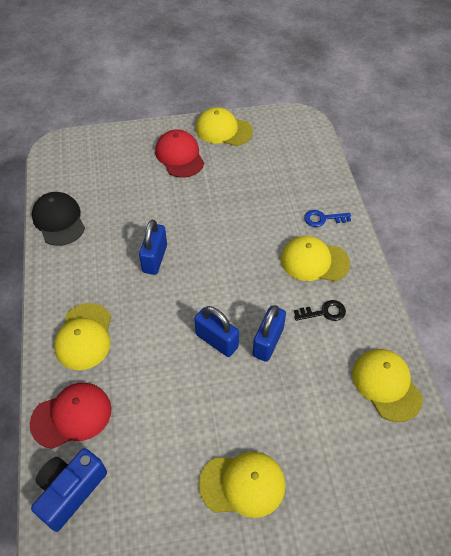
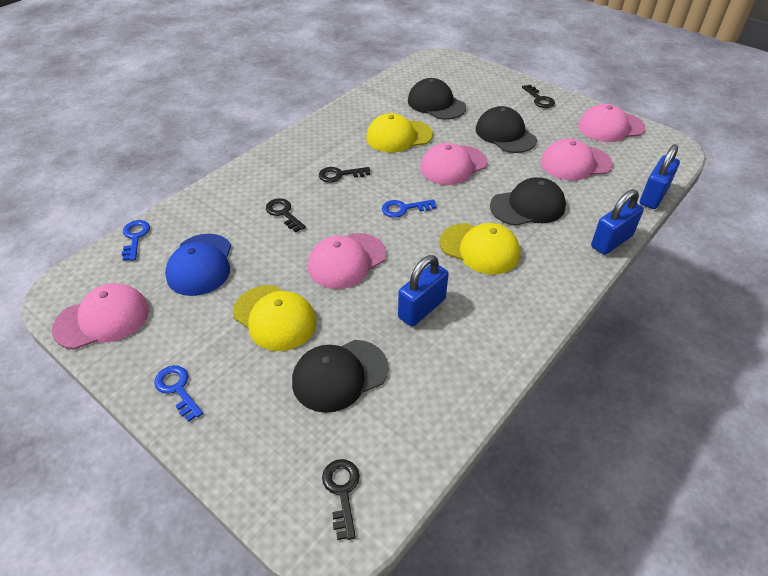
black cap: [32,192,85,246] = 1 -> [292,340,388,413] [408,78,466,120] [476,106,537,153] [490,177,566,226] = 4
black key: [294,300,346,321] = 1 -> [266,198,306,232] [319,167,370,183] [322,459,360,540] [522,85,555,108] = 4
blue camera: [31,448,107,532] = 1 -> none = 0
blue cap: none = 0 -> [165,234,231,296] = 1
blue key: [304,210,351,227] = 1 -> [122,220,150,261] [154,365,203,422] [382,199,437,218] = 3
pink cap: none = 0 -> [52,283,149,349] [308,233,386,289] [420,143,487,185] [541,139,613,181] [578,104,645,142] = 5
red cap: [30,383,111,449] [155,129,204,178] = 2 -> none = 0
yellow cap: [54,303,111,370] [196,107,253,146] [199,452,285,518] [281,236,350,282] [352,349,423,422] = 5 -> [233,285,317,351] [366,113,433,153] [440,223,520,275] = 3

